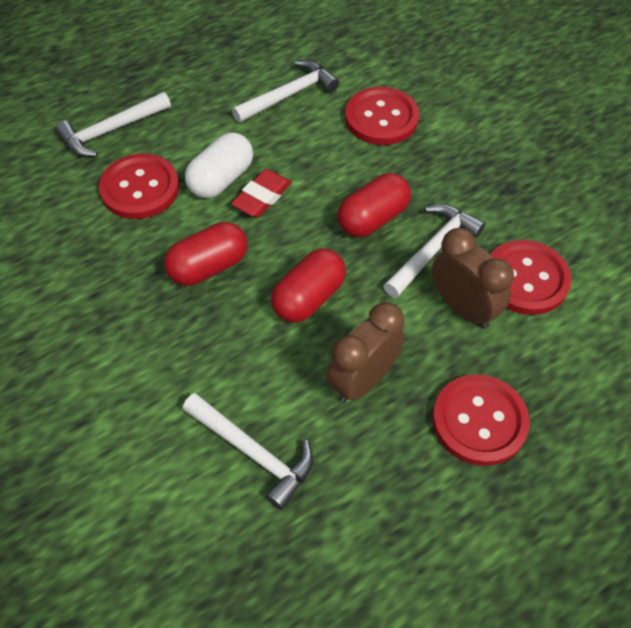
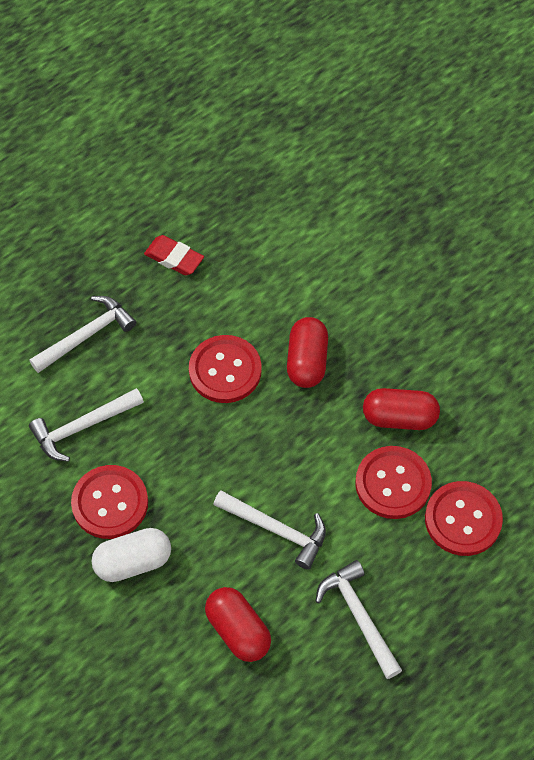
brown clock: [326,302,405,403] [432,228,514,329] = 2 -> none = 0

